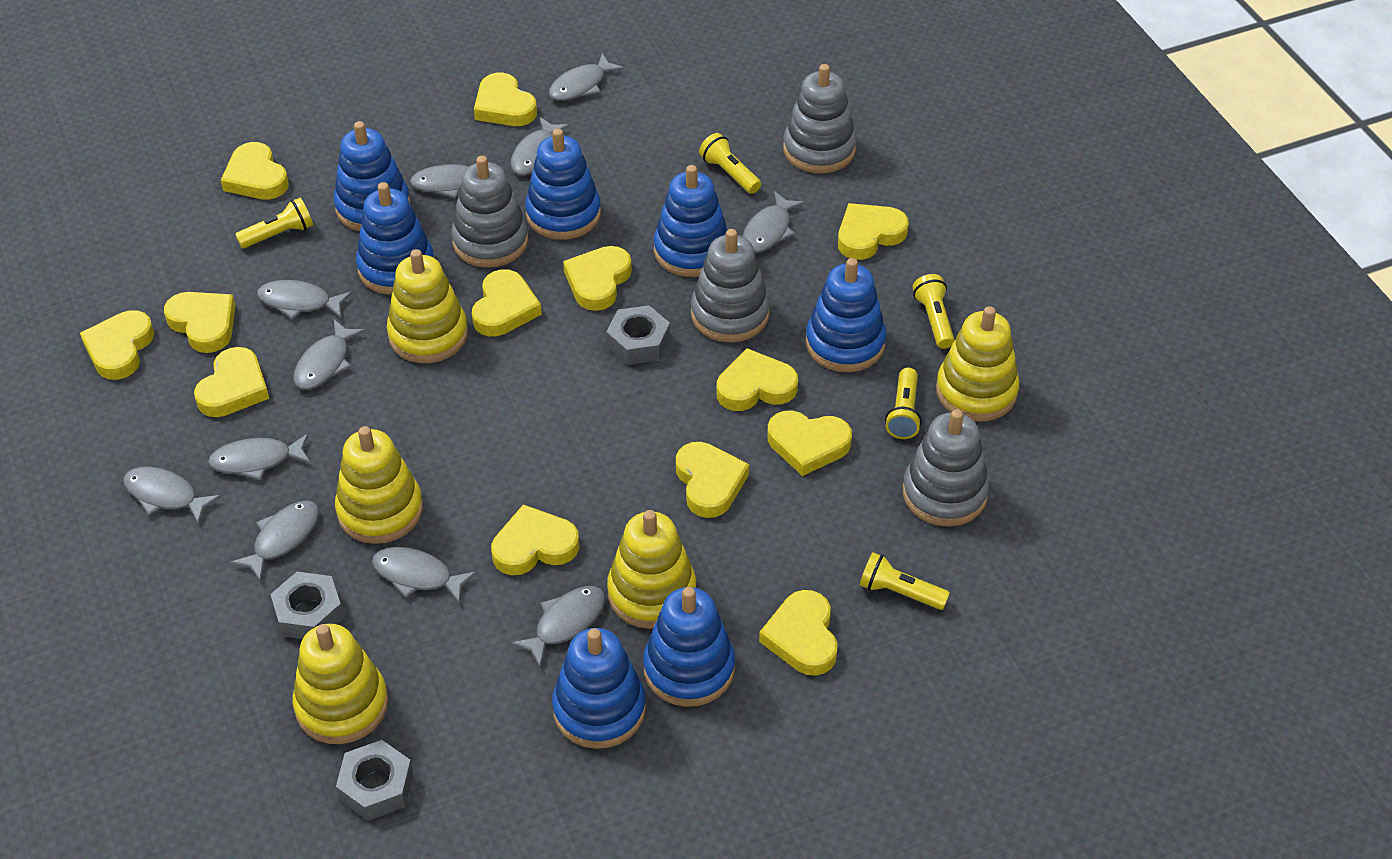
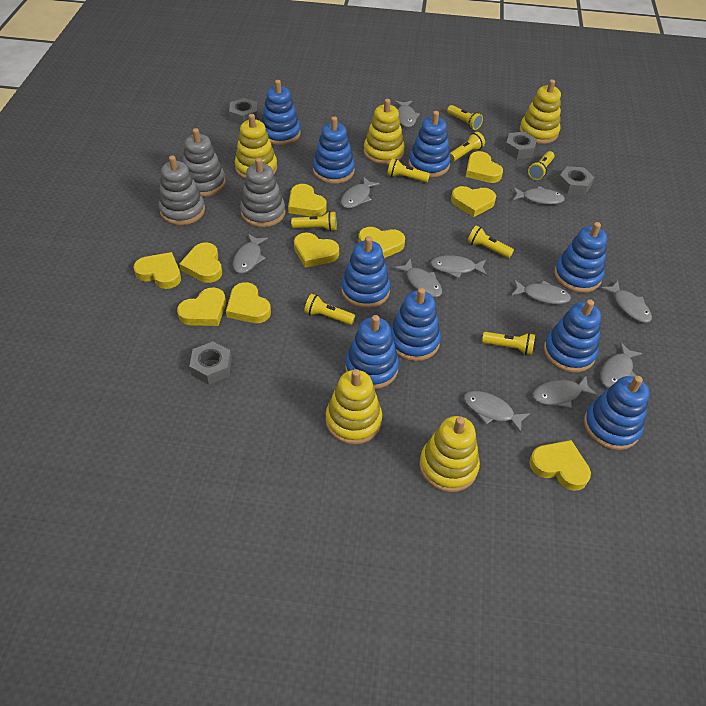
blue stacking toy: [333,121,410,231] [356,182,434,295] [525,128,601,240] [552,628,646,749] [643,587,735,707] [653,165,728,277] [806,258,886,372] = 7 -> [262,80,301,145] [313,116,355,184] [341,236,390,308] [345,315,399,389] [390,288,441,361] [409,111,451,177] [544,299,601,373] [554,222,607,293] [584,376,650,450] = 9
grey nut: [270,572,344,639] [336,740,413,821] [606,305,670,365] = 3 -> [189,341,232,385] [229,98,258,124] [504,131,537,159] [557,166,594,196] = 4
grey stacking toy: [451,156,529,268] [691,229,770,342] [783,64,857,173] [903,409,989,527] = 4 -> [159,155,205,225] [183,128,226,197] [240,158,285,227] = 3
yellow flashlight: [235,198,313,248] [699,133,761,194] [860,552,950,610] [885,368,922,439] [913,274,955,349] = 5 -> [291,211,337,231] [304,294,355,325] [387,158,430,182] [447,105,483,130] [449,132,485,161] [467,226,514,258] [482,332,535,355] [528,151,554,180] = 8
yellow heart: [80,310,154,380] [164,292,236,353] [194,347,269,417] [221,142,289,200] [472,269,542,336] [474,72,537,126] [491,504,579,575] [563,246,632,311] [676,442,749,518] [717,348,798,411] [759,590,838,676] [767,411,852,476] [838,203,909,260] = 13 -> [134,252,181,289] [177,288,226,326] [179,242,222,283] [226,282,271,323] [288,184,327,217] [294,232,339,268] [358,227,405,258] [451,186,496,217] [466,151,503,183] [529,440,591,491] = 10

